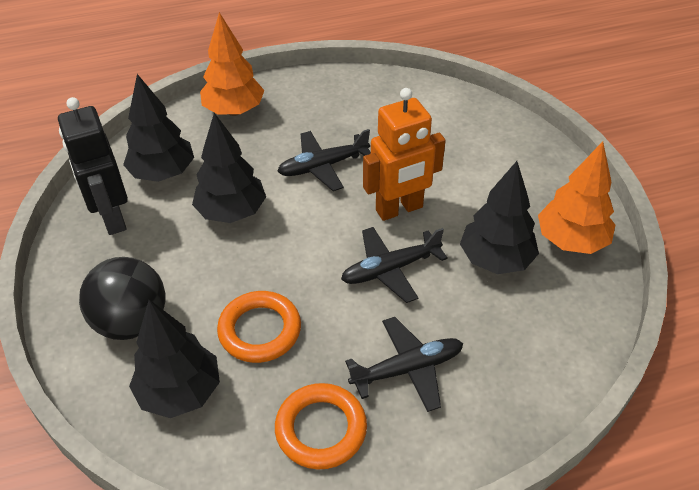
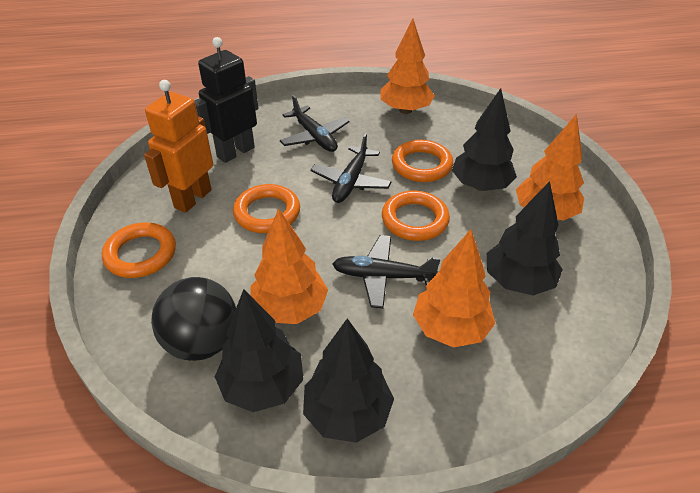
orange ring: [217,291,301,363] [275,383,367,469] = 2 -> [102,222,176,278] [233,184,300,233] [382,191,450,241] [392,140,453,182] = 4
orange tree: [200,12,265,116] [538,141,615,254] = 2 -> [250,208,328,324] [381,18,435,114] [413,229,495,348] [516,114,584,220] = 4

